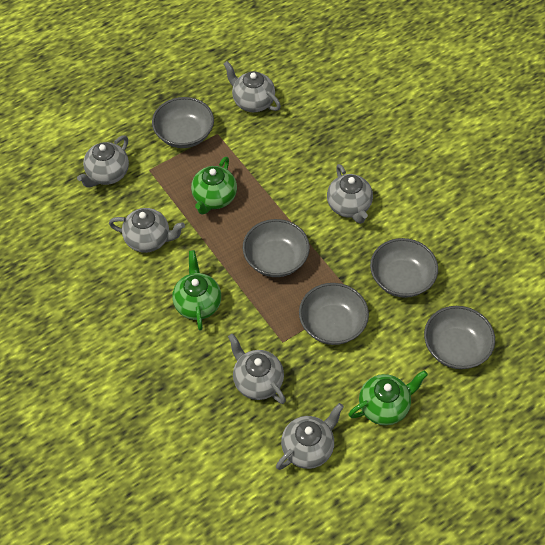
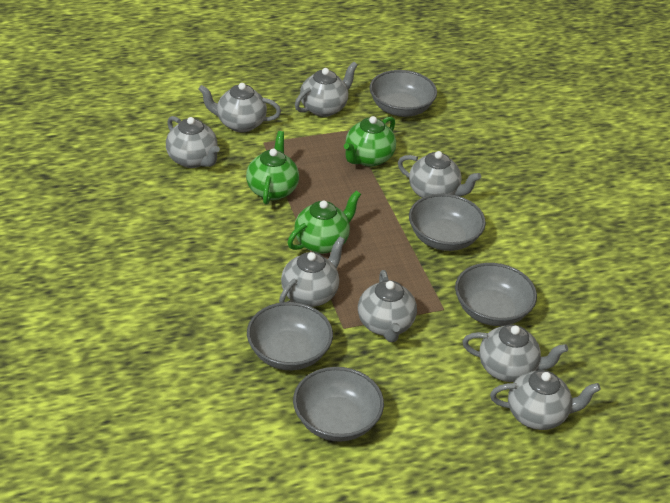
grey teapot: [77,135,129,188] [109,208,185,253] [224,61,281,112] [228,334,286,404] [276,403,344,470] [327,164,373,224] = 6 -> [166,116,220,168] [198,83,281,133] [279,237,345,307] [295,61,358,117] [358,270,417,342] [398,151,481,198] [462,324,568,382] [490,370,601,430] = 8

